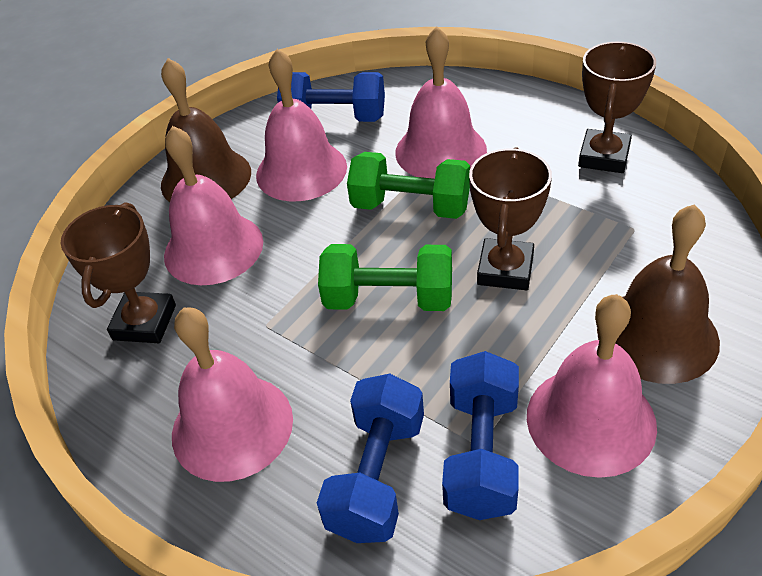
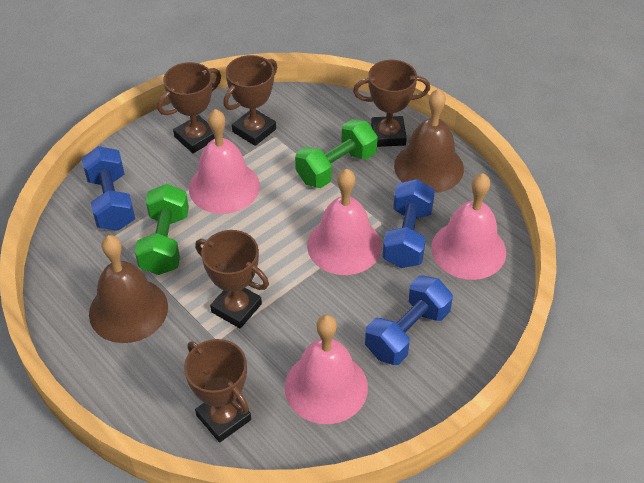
brown trophy: [60,202,176,343] [469,147,552,290] [578,42,656,173] = 3 -> [157,62,221,153] [184,339,251,442] [195,230,269,329] [223,55,277,146] [353,60,430,147] = 5
pink bell: [164,126,263,285] [172,307,293,482] [256,49,347,201] [395,26,487,179] [527,294,657,478] = 5 -> [189,109,260,214] [285,315,368,424] [307,169,382,275] [431,173,506,280] = 4

